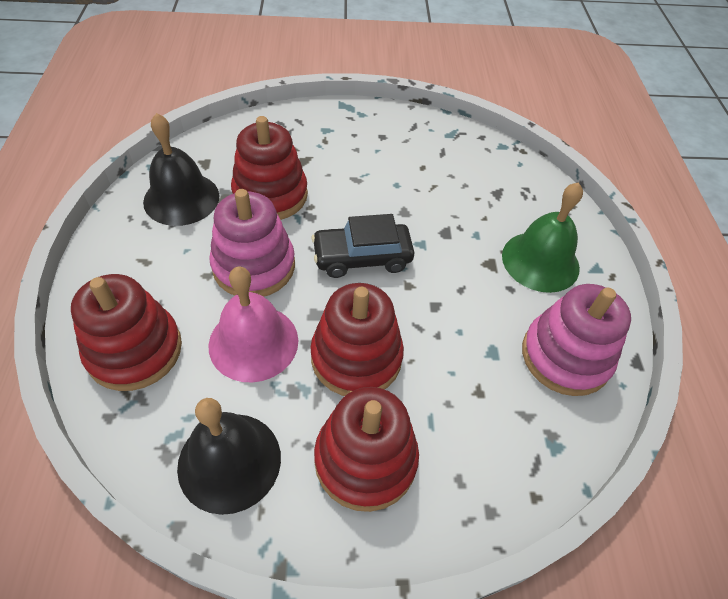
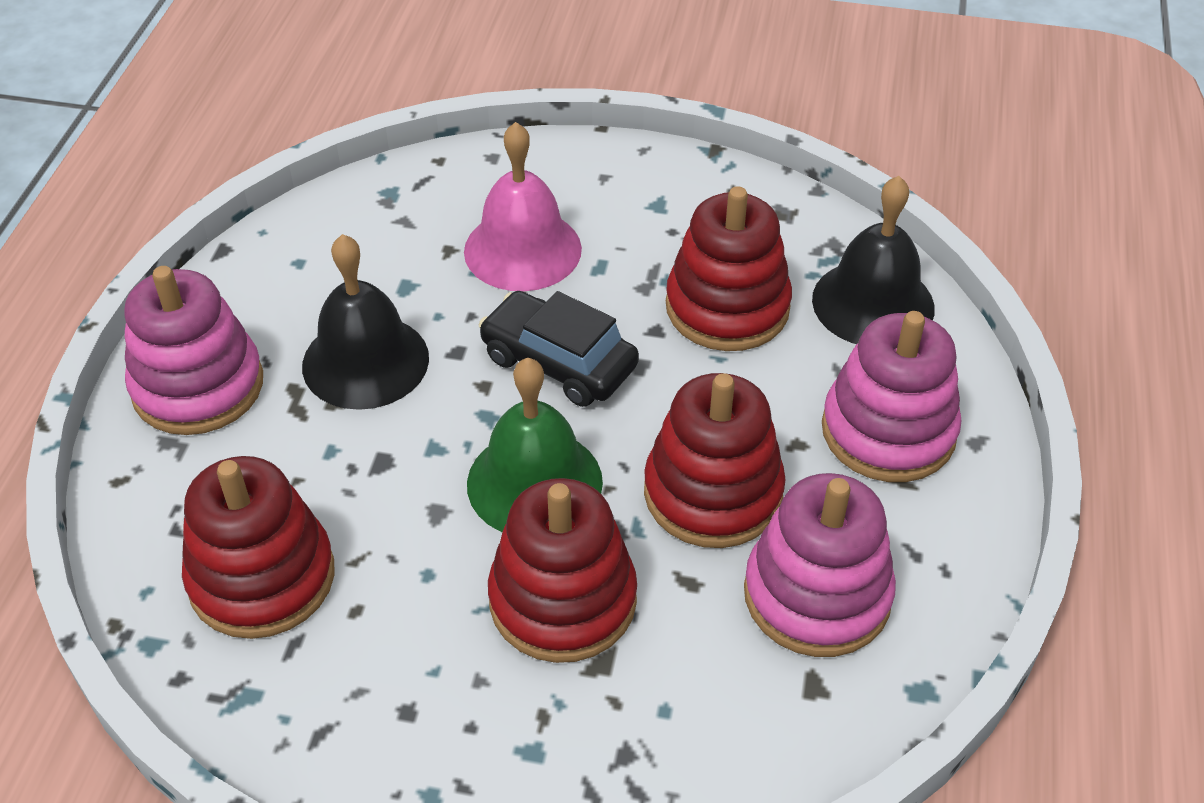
pink stacking toy: [209,189,295,297] [522,284,631,396] = 2 -> [124,266,263,435] [744,473,896,657] [822,311,962,482] = 3

